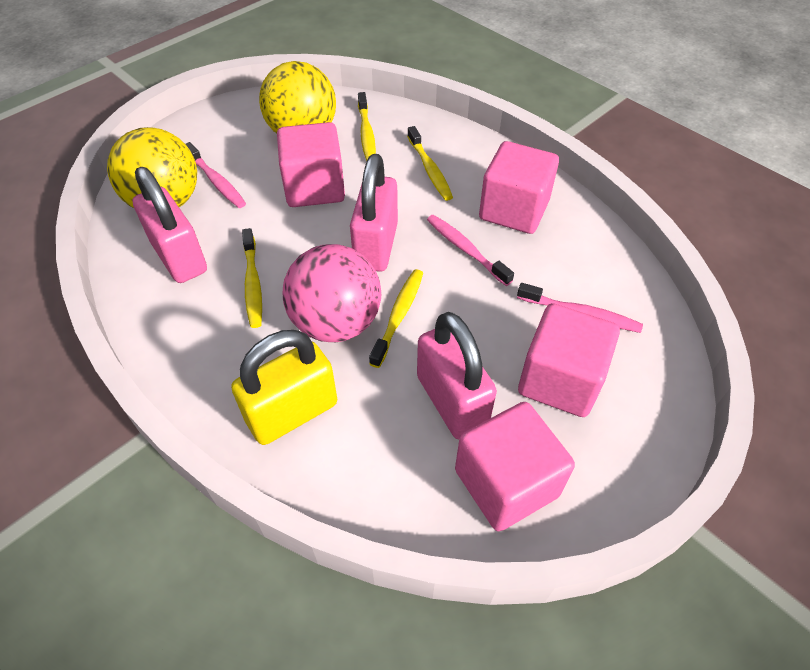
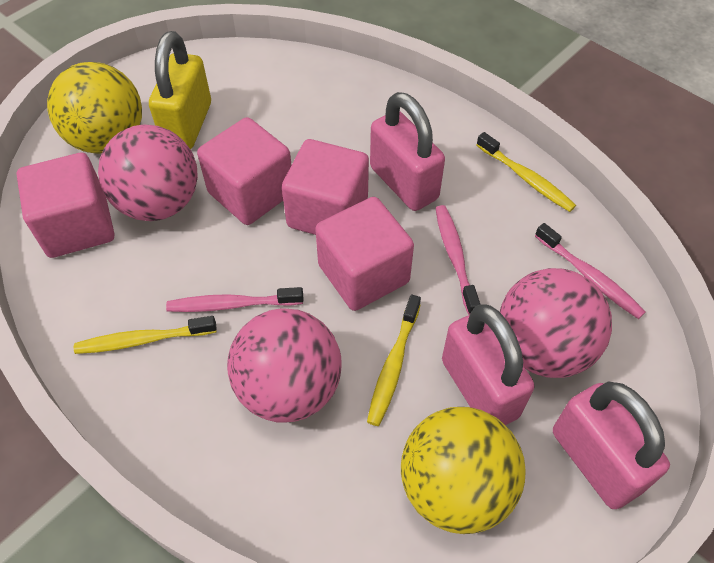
pink ball: [283,244,381,342] = 1 -> [98,125,198,221] [227,308,342,423] [500,268,612,378] = 3
yellow toothbrush: [242,228,262,328] [358,92,376,161] [369,269,423,368] [407,126,453,201] = 4 -> [74,316,217,354] [367,295,421,426] [477,132,576,212] = 3

